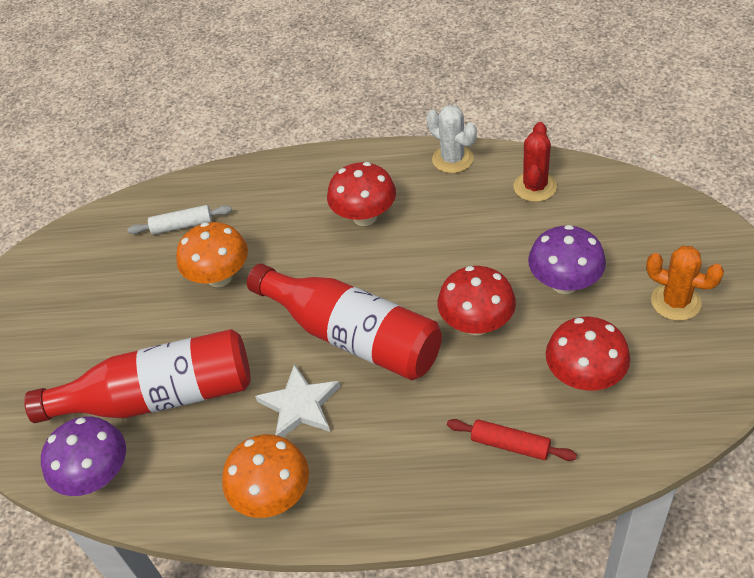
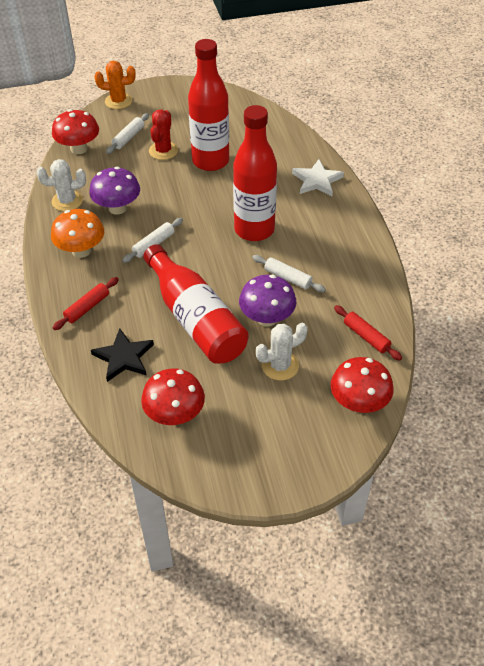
black star: none = 0 -> [91,328,154,382] = 1
orange mushroom: [176,222,248,287] [222,434,309,518] = 2 -> [51,209,104,258] = 1
red bottle: [24,329,251,423] [247,264,442,380] = 2 -> [143,244,249,364] [188,39,229,171] [233,105,277,241] = 3
red rolling pin: [447,419,577,461] = 1 -> [53,277,119,330] [334,305,402,361] = 2
white cactus: [427,105,477,173] = 1 -> [36,159,86,211] [256,323,308,381] = 2
white rolling pin: [128,205,232,235] = 1 -> [106,113,149,154] [122,218,183,263] [252,255,326,292] = 3

